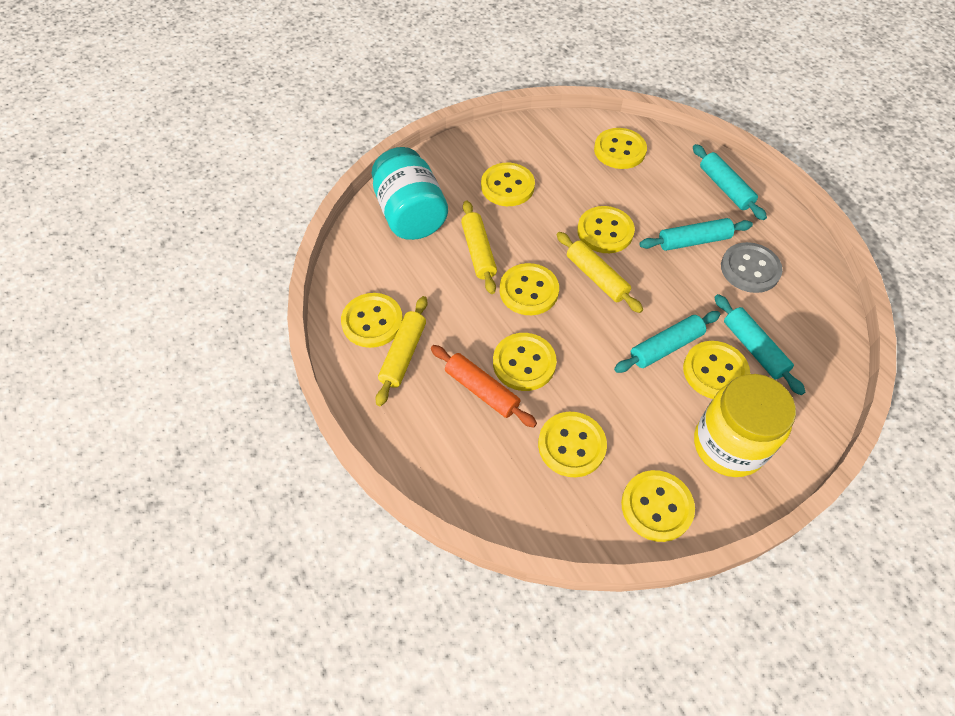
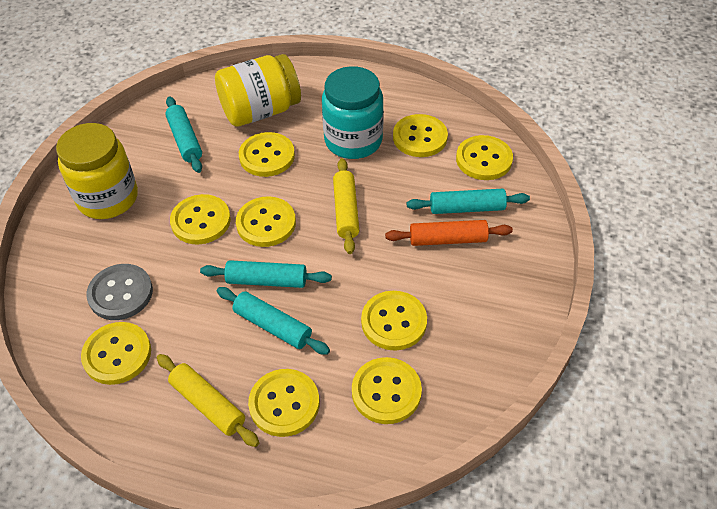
yellow jar: [694,374,796,477] = 1 -> [56,123,138,219] [215,54,301,127] = 2
yellow rolling pin: [376,296,427,406] [461,200,497,294] [557,232,643,313] = 3 -> [157,354,259,447] [333,158,359,254] = 2

